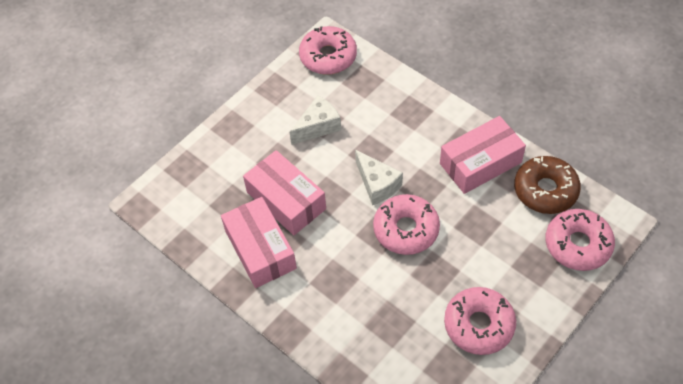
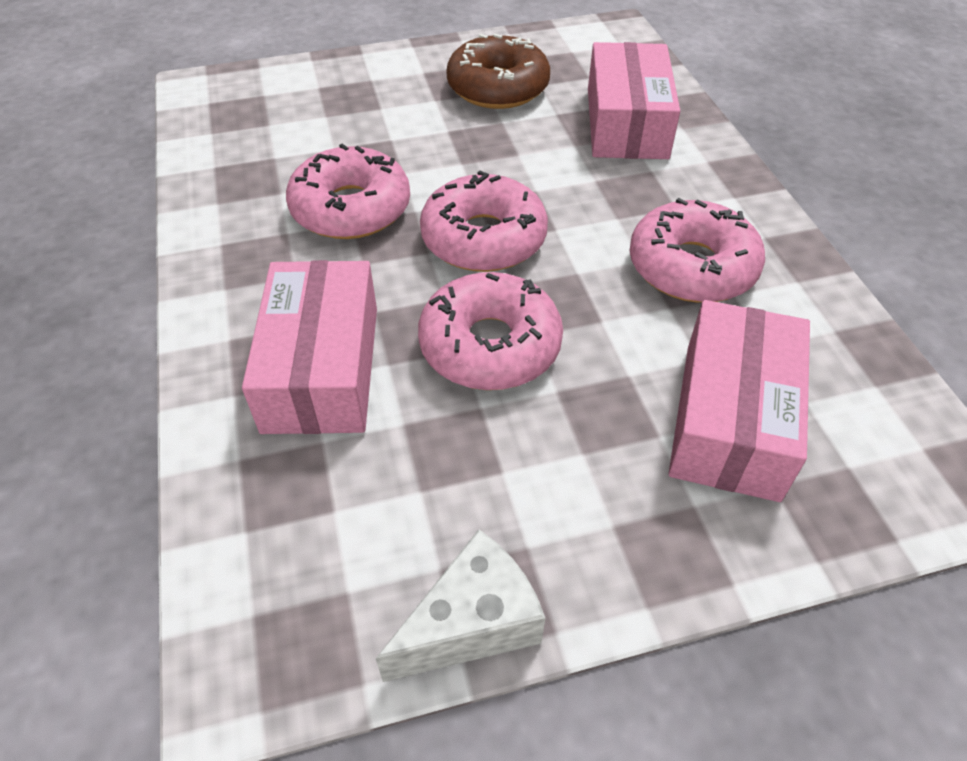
white cheese: [289,95,341,145] [355,150,403,205] = 2 -> [376,529,545,682] = 1

